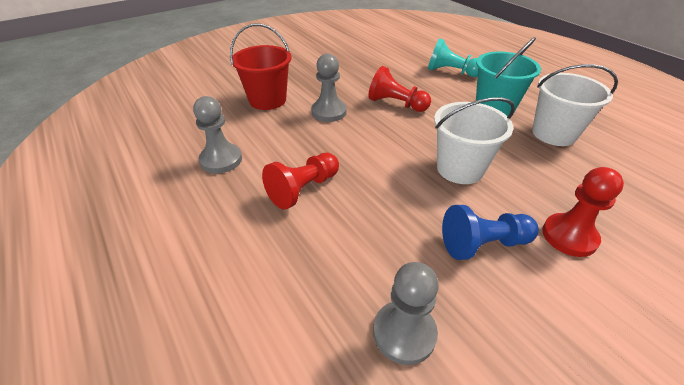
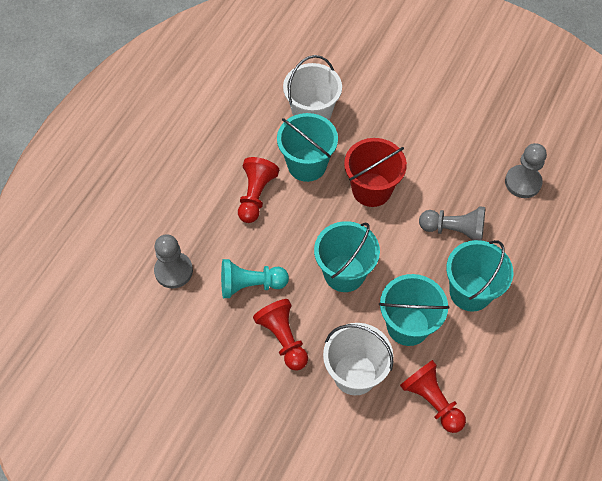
blue pawn: [442,205,539,260] = 1 -> none = 0
turquoise bucket: [476,37,541,116] = 1 -> [277,113,338,182] [314,221,380,292] [379,274,450,346] [446,240,513,312] = 4

